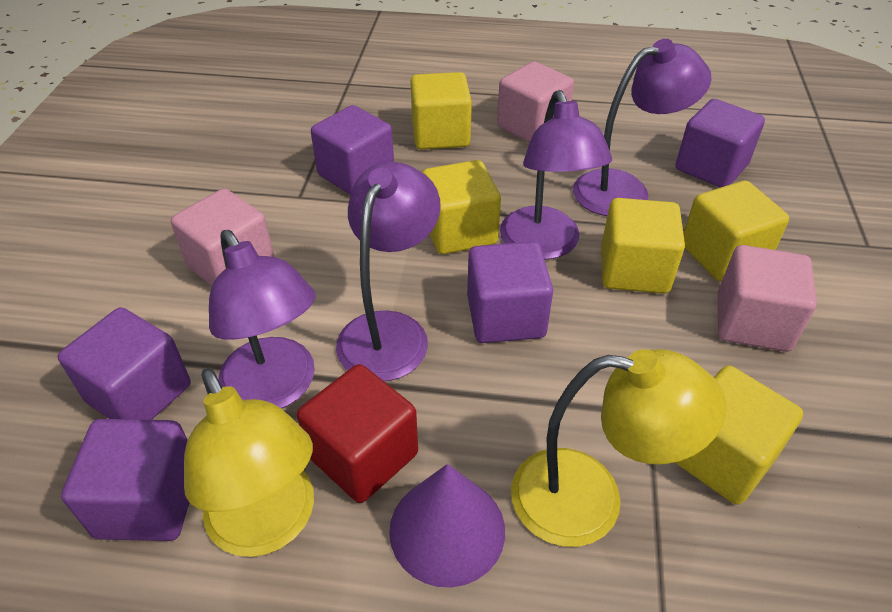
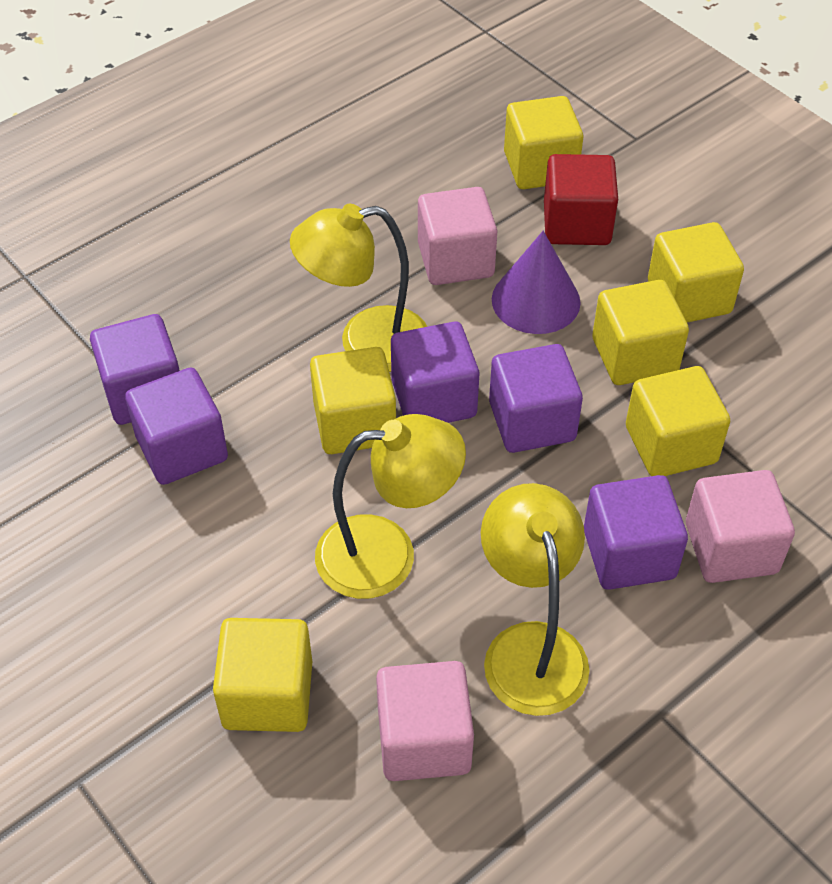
purple lamp: [209,230,316,409] [336,162,441,381] [500,90,612,260] [573,39,712,216] = 4 -> none = 0
yellow cube: [410,72,472,149] [422,160,501,254] [601,198,685,294] [674,365,803,505] [683,181,789,281] = 5 -> [213,618,312,732] [310,347,396,454] [504,96,583,189] [592,280,689,385] [626,366,730,476] [648,222,744,323] = 6
yellow lamp: [184,368,314,557] [511,349,726,547] = 2 -> [290,204,427,372] [315,414,466,599] [481,483,589,716] = 3

